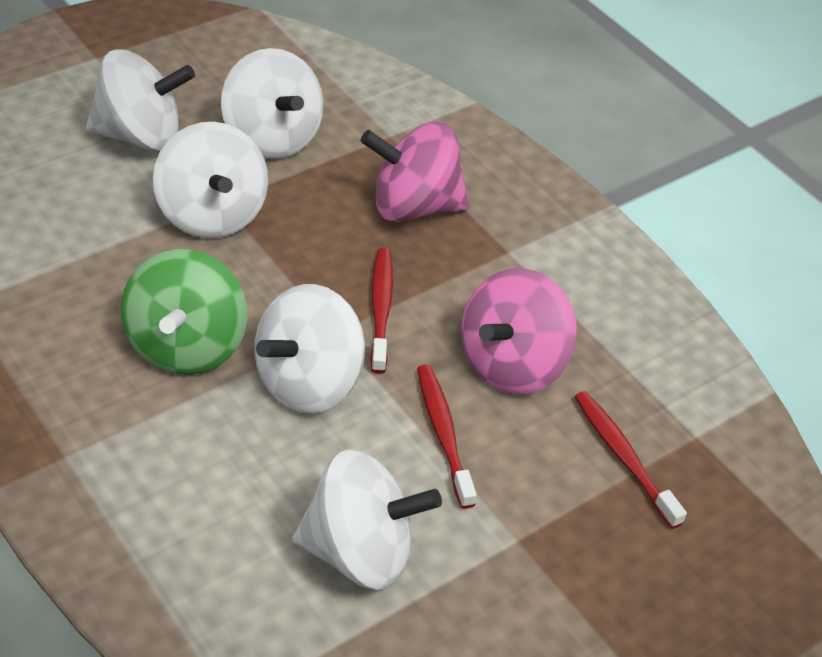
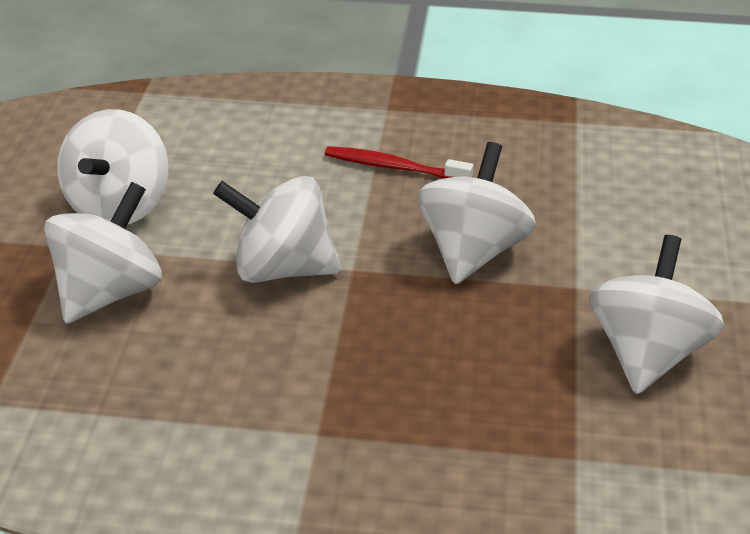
green spinning top: [121,249,247,375] = 1 -> none = 0
pink spinning top: [360,122,469,222] [461,268,577,394] = 2 -> none = 0
red toothbrush: [370,248,393,374] [417,364,477,509] [575,391,687,529] = 3 -> [325,146,473,178] = 1

